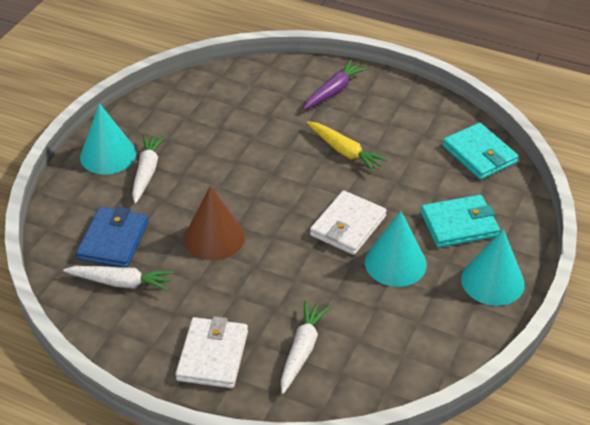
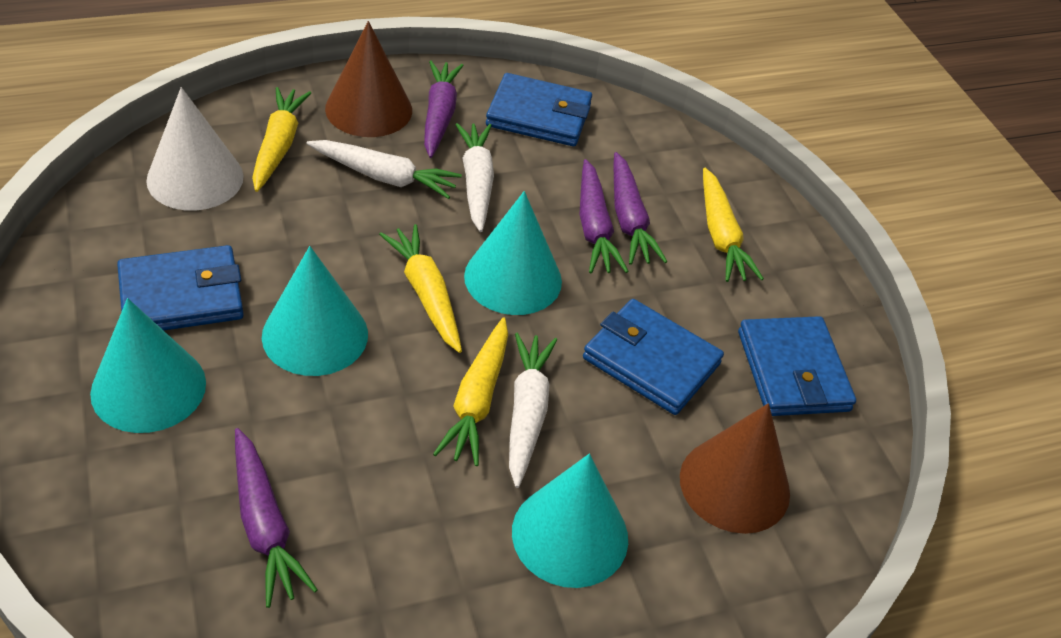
blue wallet: [76,207,148,268] = 1 -> [117,245,244,330] [486,73,592,146] [583,299,724,415] [738,316,856,416] = 4
brown cone: [184,186,245,260] = 1 -> [325,21,412,137] [680,403,790,534] = 2
purple carrot: [303,60,367,110] = 1 -> [235,428,318,608] [424,60,464,158] [580,159,629,273] [613,152,667,265] = 4
turquoise cone: [80,103,136,174] [365,211,427,287] [461,229,525,306] = 3 -> [90,298,206,433] [262,246,368,376] [464,191,562,315] [512,454,628,588] = 4
turquoise wallet: [421,195,500,248] [443,123,519,180] = 2 -> none = 0
white cone: none = 0 -> [146,87,244,211] = 1
white wallet: [175,316,248,388] [310,190,387,255] = 2 -> none = 0
yellow carrot: [307,121,388,172] = 1 -> [252,87,311,192] [379,224,462,353] [433,317,508,466] [703,168,764,282] = 4

